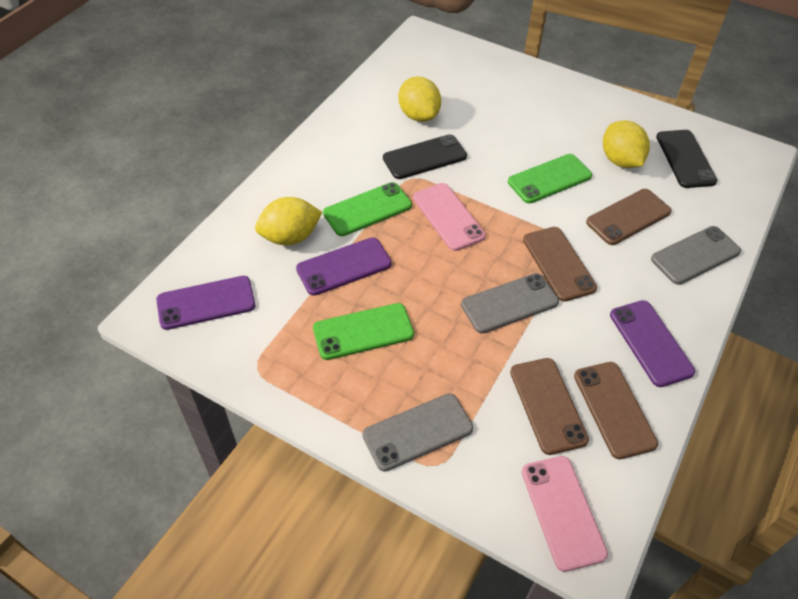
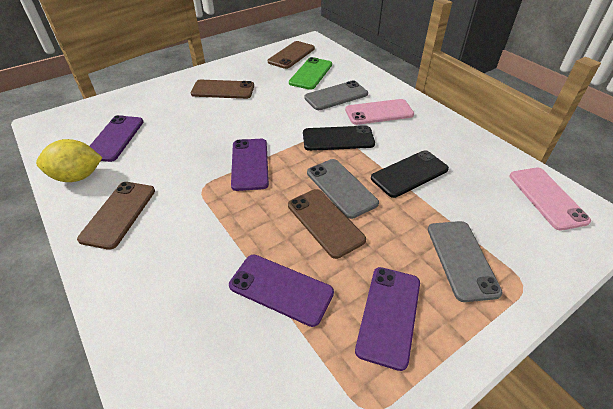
green phone: [313,303,414,360] [323,182,412,236] [508,154,592,203] = 3 -> [289,57,332,90] = 1
purple phone: [156,276,256,330] [296,237,392,296] [610,300,695,387] = 3 -> [90,115,143,162] [229,255,334,327] [231,139,269,191] [355,267,420,371] = 4
yellow lemon: [255,197,322,245] [399,76,441,122] [603,120,650,168] = 3 -> [36,139,103,182] = 1

